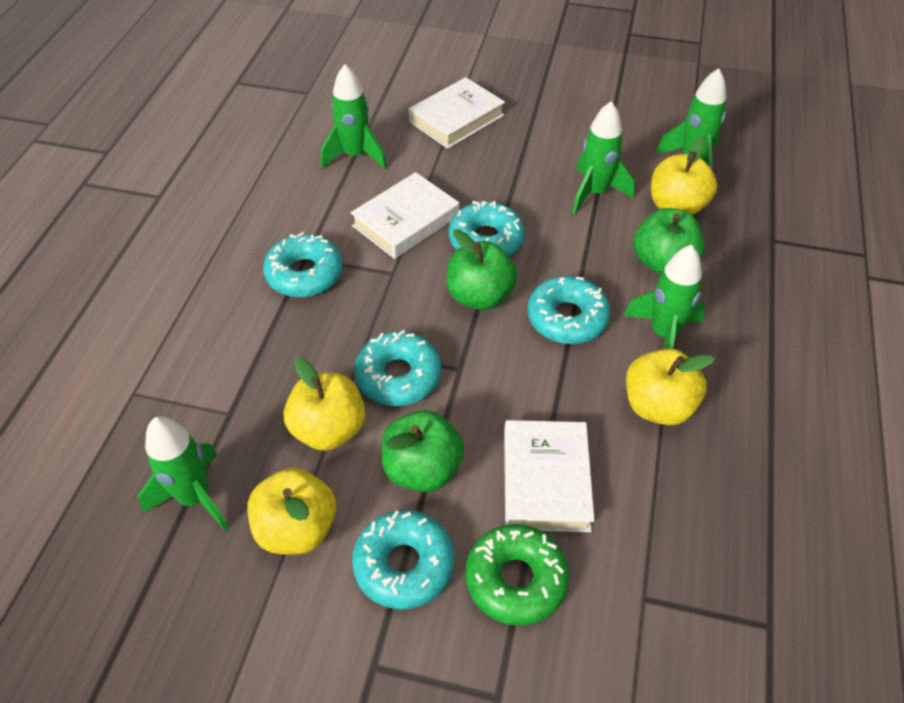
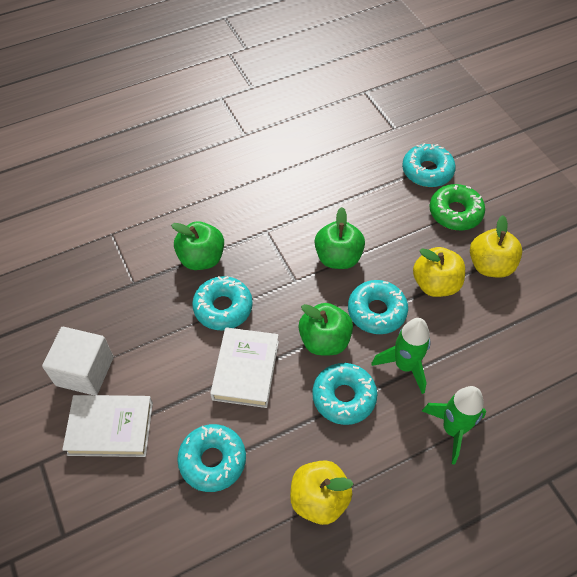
green rocket: [138,417,229,531] [321,64,387,169] [572,101,635,214] [624,245,705,349] [656,68,726,170] = 5 -> [371,318,431,394] [422,386,486,464] = 2
white book: [350,172,459,259] [409,77,505,149] [504,420,595,532] = 3 -> [62,395,153,457] [210,327,279,408] = 2
white cube: none = 0 -> [42,327,114,395] = 1
yellow apple: [247,468,336,554] [284,357,366,451] [626,349,715,425] [651,137,717,215] = 4 -> [290,460,354,525] [413,247,465,297] [470,215,522,277] = 3

